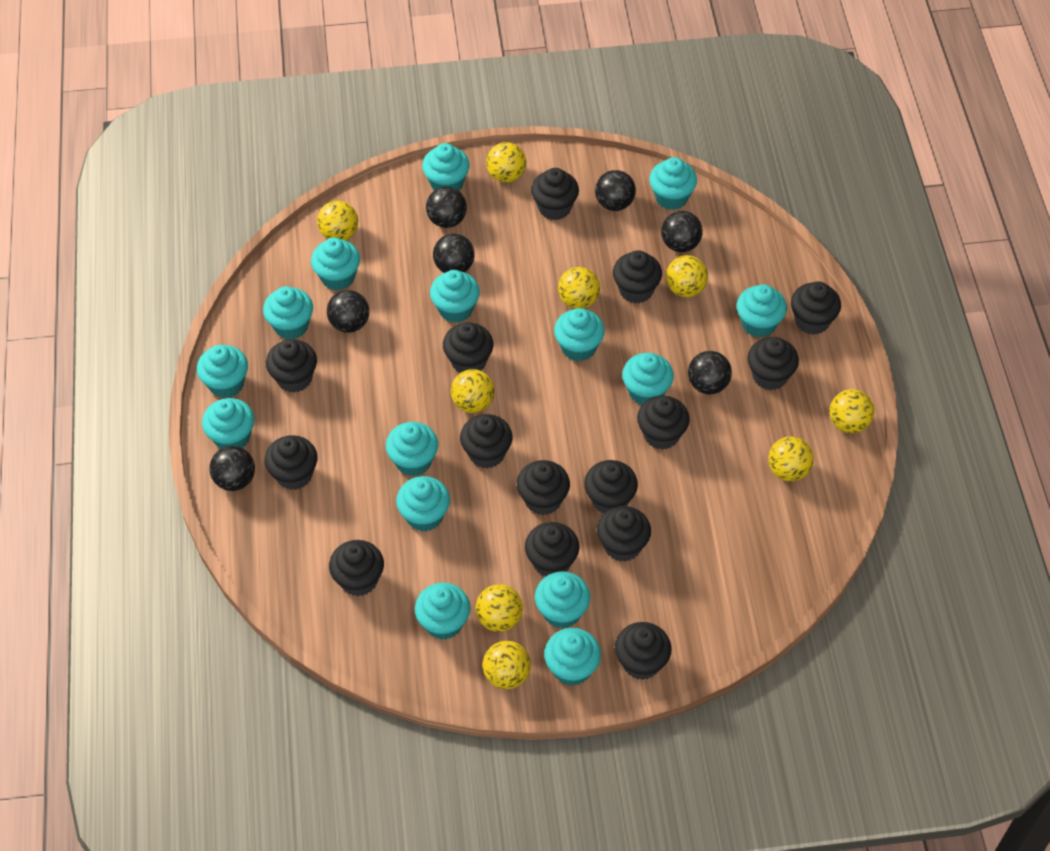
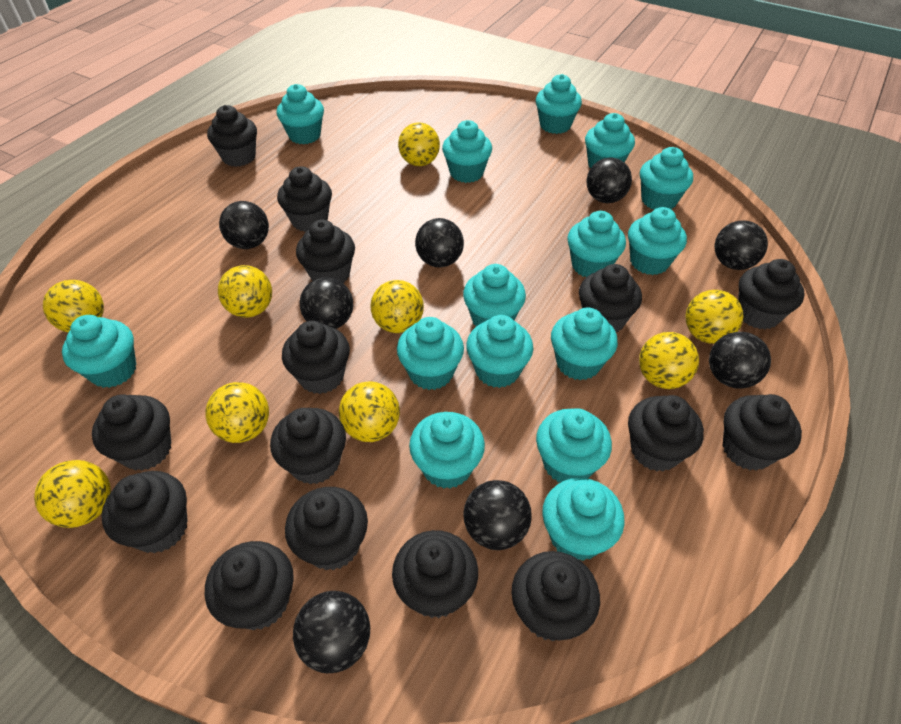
black ball: [210,446,255,491] [327,290,369,333] [426,187,467,228] [433,234,475,273] [595,170,636,211] [661,211,703,252] [688,351,732,394] = 7 -> [219,201,269,249] [293,591,370,673] [300,277,353,329] [415,218,464,267] [463,480,532,550] [586,158,632,203] [709,332,771,389] [715,220,768,270] = 8

